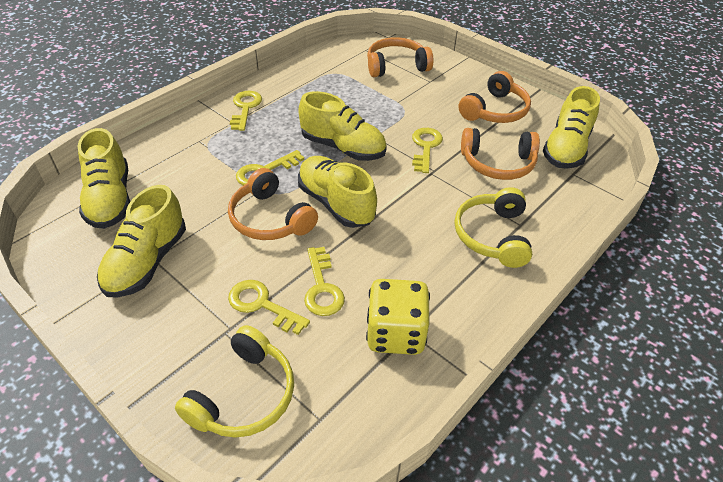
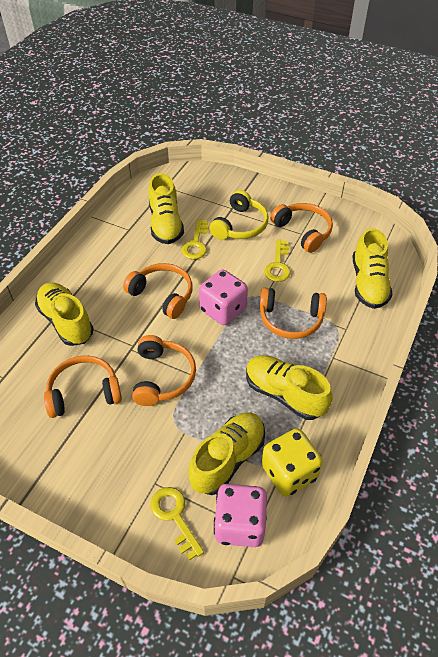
orange headphones: [228,168,318,240] [367,37,434,77] [459,71,531,123] [461,128,540,180] = 4 -> [44,355,122,418] [123,263,192,319] [132,335,196,406] [259,288,327,339] [270,203,333,253] = 5
pink dice: none = 0 -> [199,270,248,325] [214,484,267,547] = 2
yellow headphones: [175,325,294,438] [454,187,532,268] = 2 -> [209,190,268,240] = 1
yellow key: [228,280,310,335] [230,91,262,131] [236,150,304,186] [304,247,345,316] [412,128,443,173] = 5 -> [150,487,204,561] [181,219,209,259] [264,239,290,282] = 3

